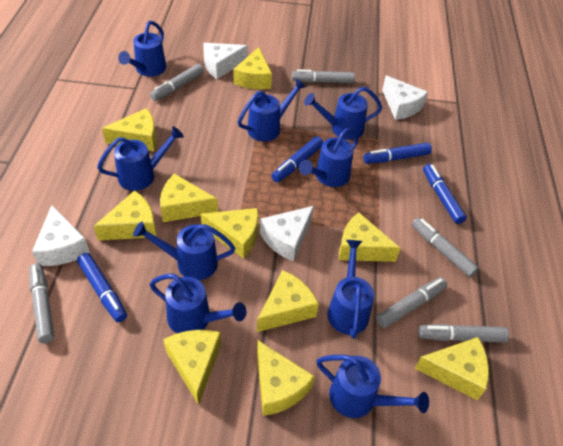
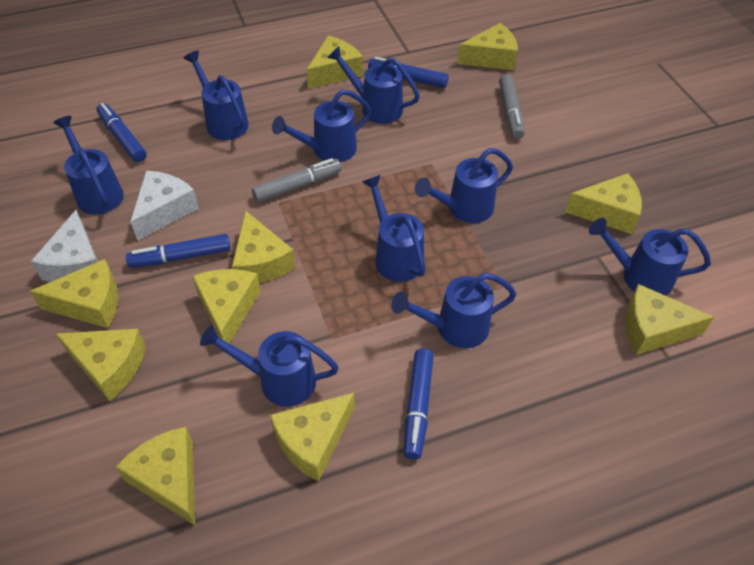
grey marker: [29,263,55,343] [150,64,204,101] [292,69,355,83] [376,277,447,328] [412,217,479,277] [418,324,509,342] = 6 -> [252,158,342,203] [499,74,525,139] = 2
white cheese: [32,205,90,266] [203,43,248,79] [260,206,314,261] [382,75,428,120] = 4 -> [31,210,98,282] [130,171,199,241] = 2

